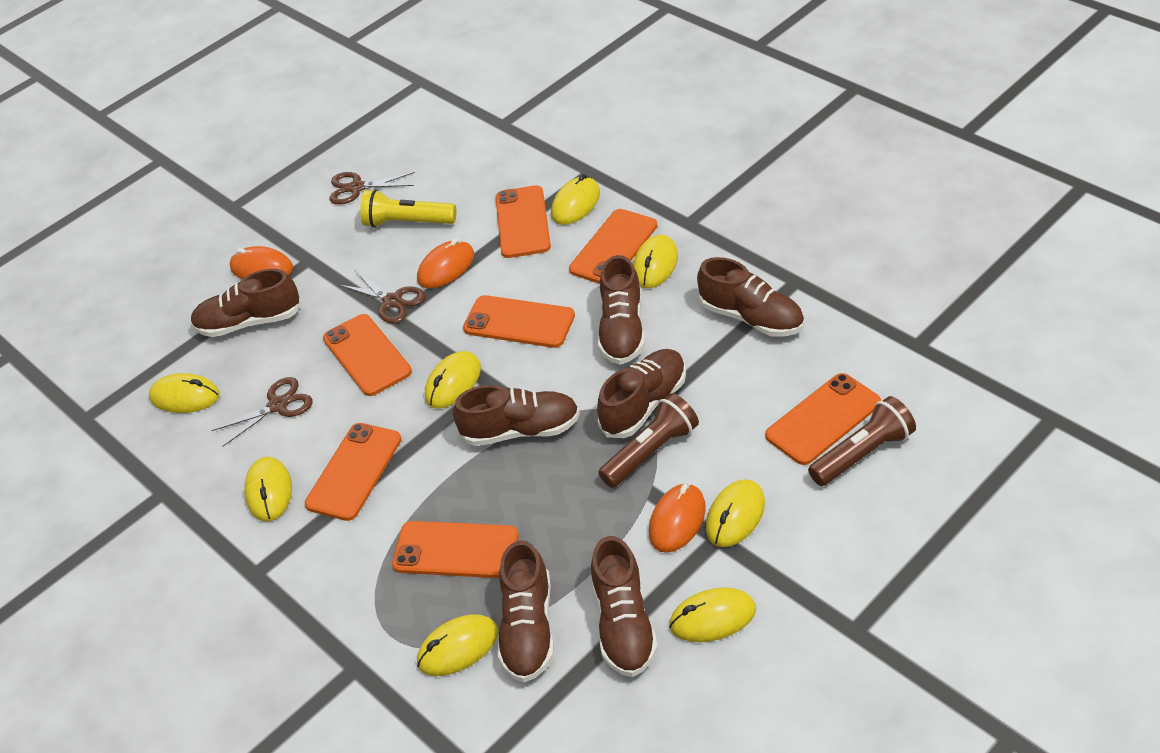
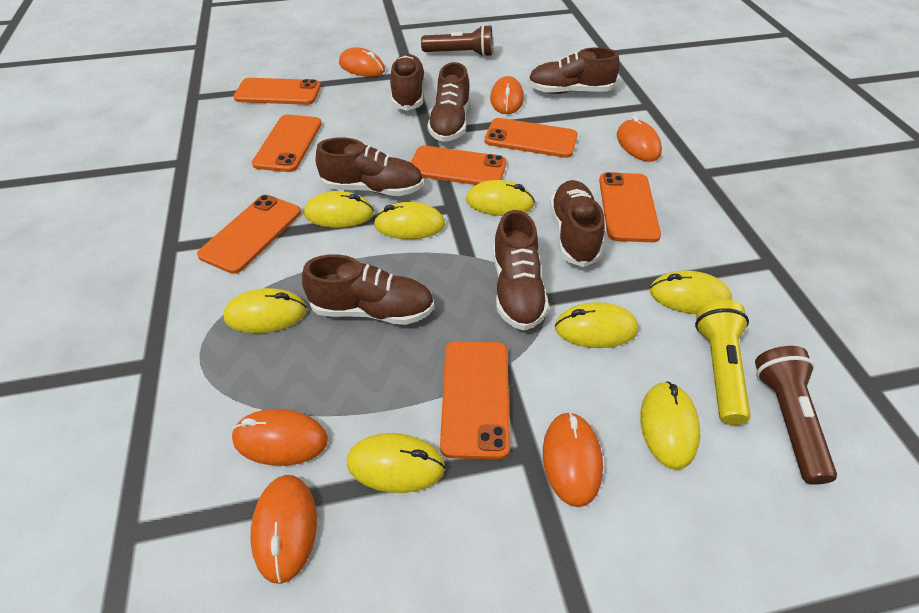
brown scissors: [211,377,313,446] [330,172,415,204] [340,271,426,324] = 3 -> none = 0
orange mouse: [230,246,293,279] [417,238,475,288] [649,483,706,553] = 3 -> [232,409,328,466] [250,475,317,584] [339,47,385,77] [490,76,524,114] [543,412,603,507] [617,116,662,162] = 6

